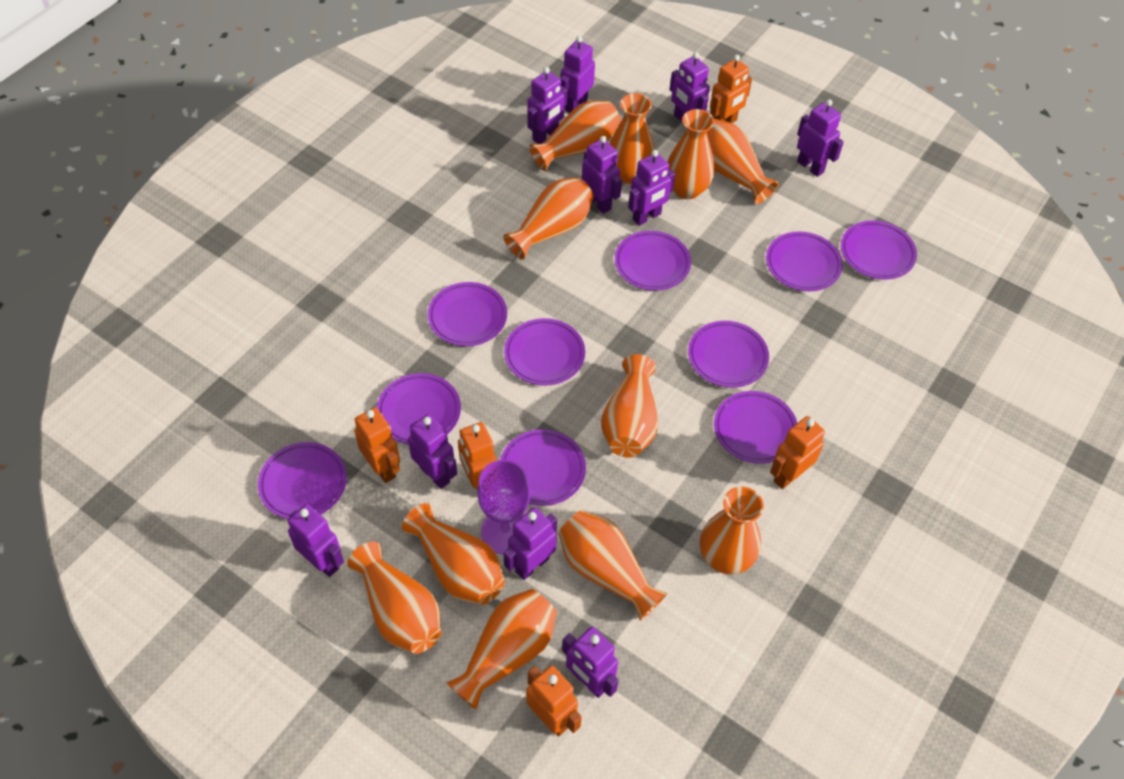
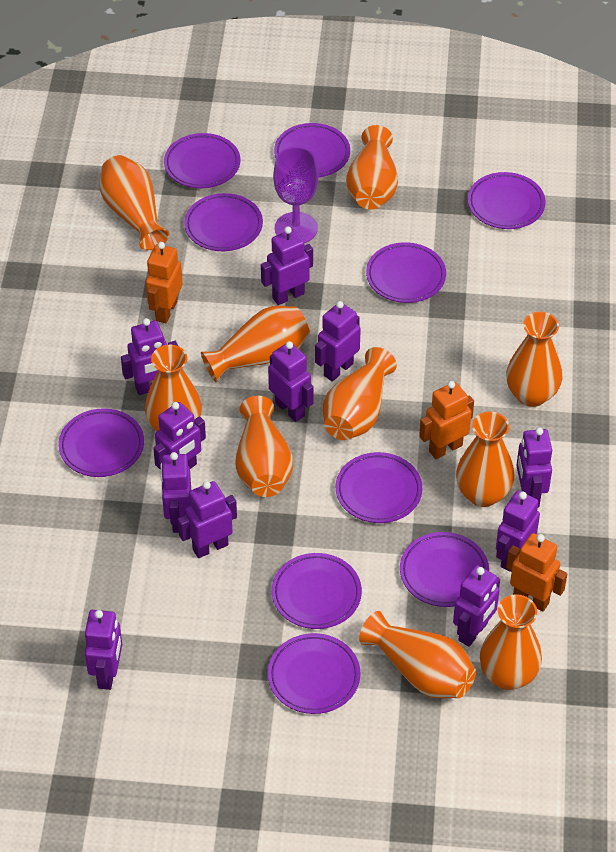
orange robot: [354,407,400,483] [458,422,497,489] [526,665,582,736] [710,55,752,123] [770,416,825,489] = 5 -> [146,242,183,323] [419,381,474,459] [506,533,567,611] = 3
orange vase: [347,541,441,654] [402,503,505,605] [446,589,557,710] [503,177,594,259] [529,101,621,171] [558,510,667,621] [601,354,658,458] [609,93,655,184] [668,109,715,199] [700,487,764,574] [707,119,779,204] = 11 -> [100,155,170,250] [145,345,202,432] [201,306,310,382] [236,396,293,497] [323,347,397,440] [346,125,398,210] [359,611,476,698] [456,411,514,507] [480,594,542,690] [506,312,562,407] = 10
purple robot: [288,504,344,577] [408,414,457,489] [503,507,557,580] [527,67,567,144] [560,36,595,113] [562,627,619,698] [582,136,622,214] [628,150,675,226] [670,52,710,121] [797,99,844,177] = 10 -> [85,610,122,690] [121,318,178,395] [153,402,206,469] [160,452,191,533] [178,481,237,558] [261,226,313,305] [268,341,314,422] [315,301,361,382] [453,565,500,647] [496,491,540,572] [516,427,552,508] = 11

